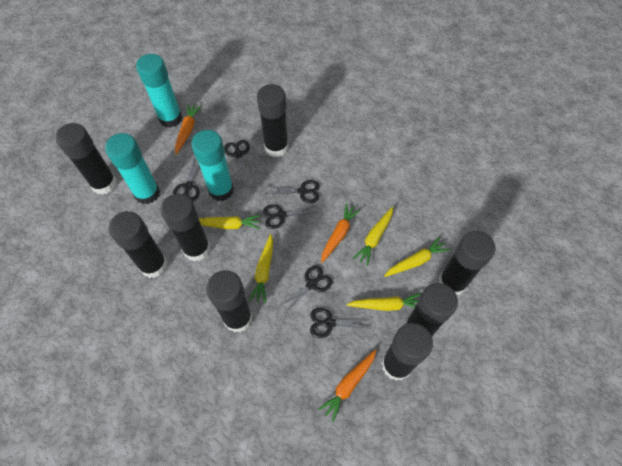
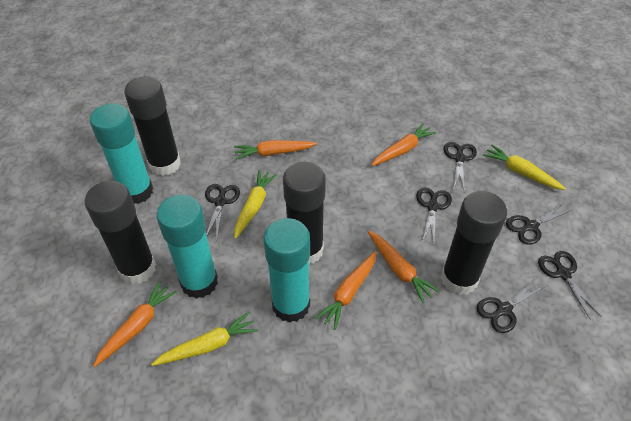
black glue stick: [55,123,117,195] [109,211,168,278] [160,194,210,261] [206,270,252,332] [257,84,288,157] [382,323,433,381] [405,283,458,337] [439,231,496,295] = 8 -> [85,181,156,284] [124,77,181,176] [283,162,326,264] [441,191,507,295] = 4
orange carrot: [175,104,201,155] [318,350,376,422] [321,203,361,263] = 3 -> [93,281,177,367] [234,140,317,160] [315,251,377,330] [368,231,440,303] [371,123,436,166] = 5
yellow carrot: [198,215,261,229] [249,234,273,303] [346,293,422,311] [353,207,393,266] [384,237,450,277] = 5 -> [151,312,258,366] [234,170,277,239] [483,145,566,190] = 3

